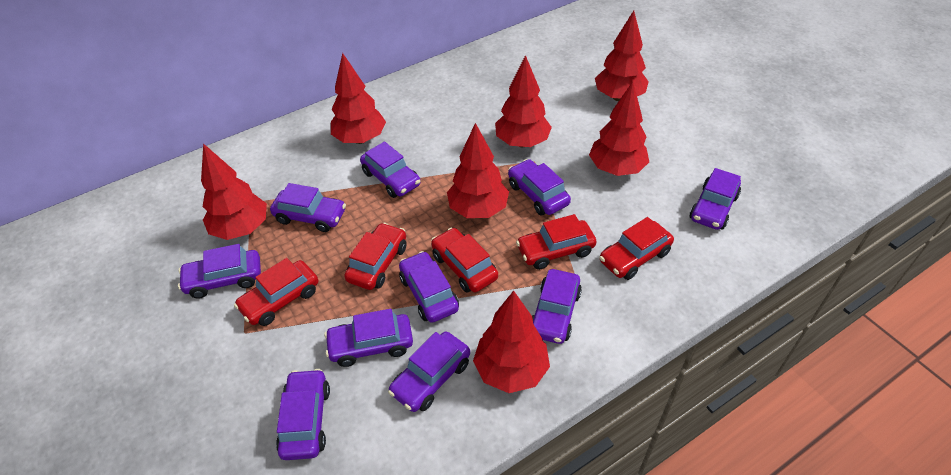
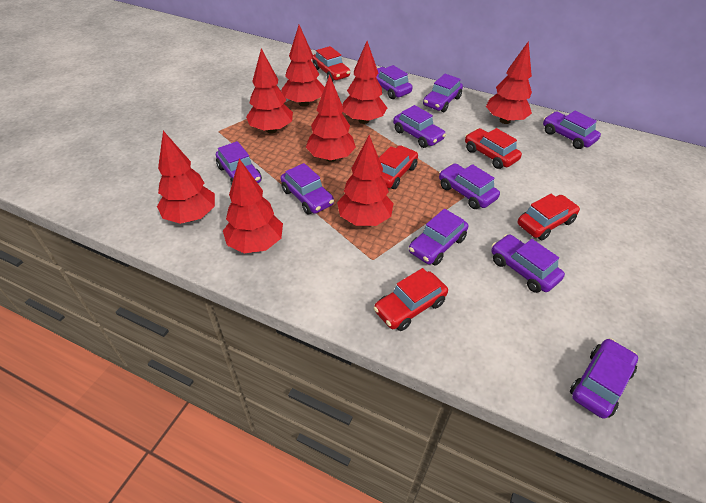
red tree: [201,143,267,240] [331,53,386,144] [447,123,509,218] [473,291,550,393] [495,55,552,147] [589,82,649,176] [595,11,649,101] = 7 -> [157,131,215,224] [223,159,283,253] [246,48,293,134] [281,25,325,107] [306,75,356,162] [337,135,394,226] [343,41,387,124] [486,41,532,124] = 8

